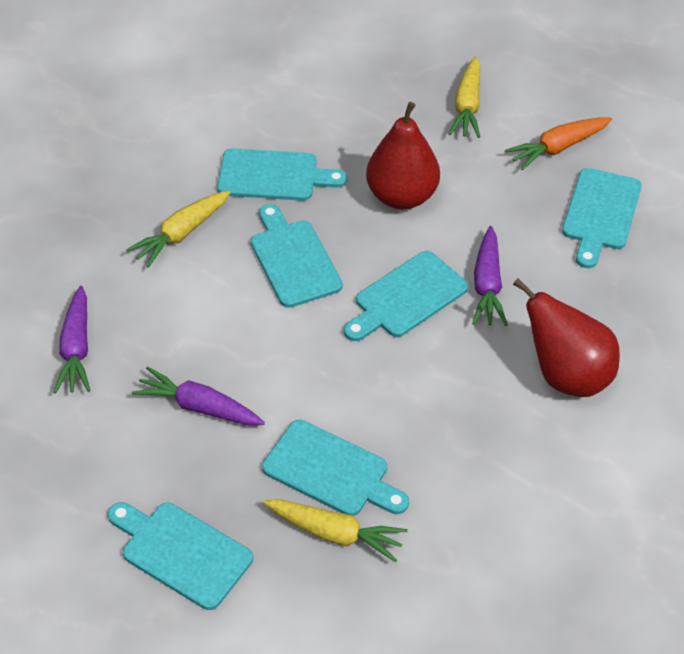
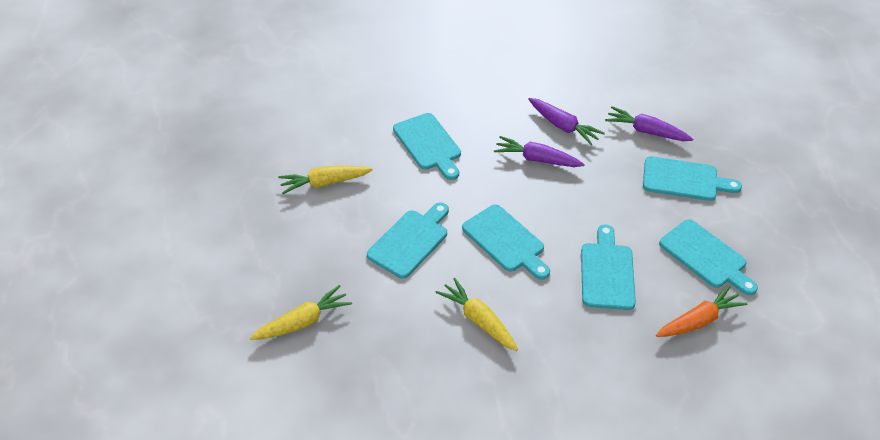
red pear: [366,102,440,209] [513,278,620,397] = 2 -> none = 0

